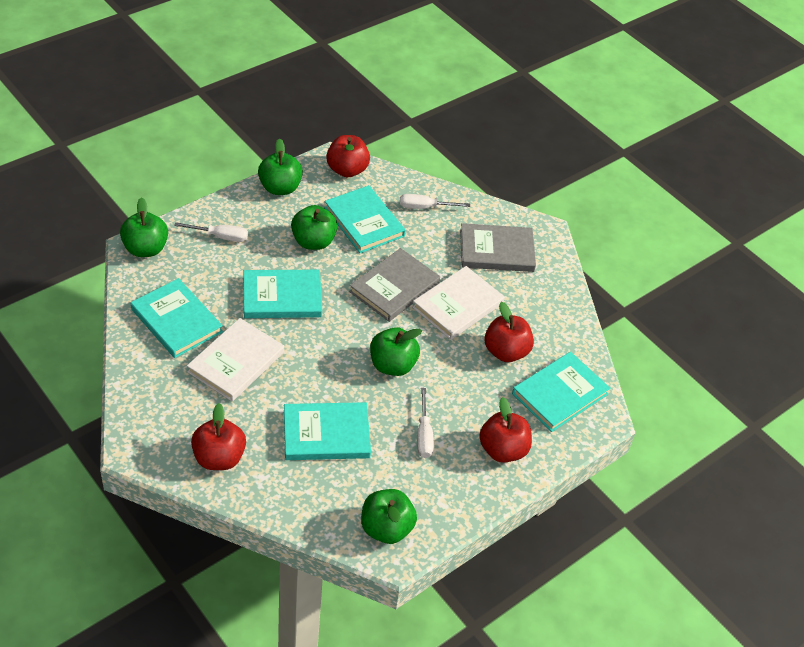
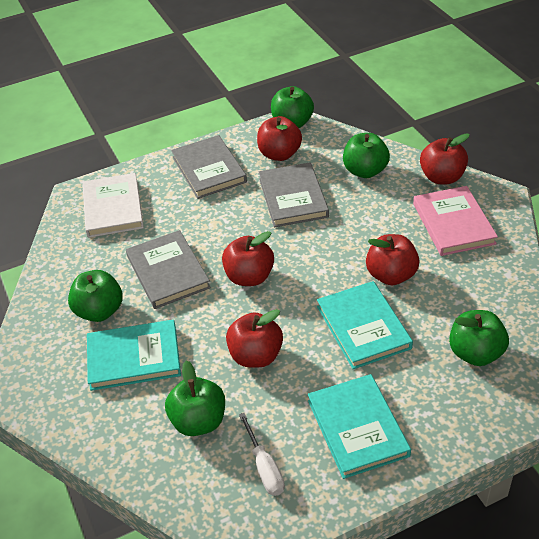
grey book: [349,248,440,322] [460,223,536,272] = 2 -> [126,230,211,309] [171,135,247,199] [259,162,329,227] = 3
pink book: none = 0 -> [413,186,498,256] = 1
red apple: [191,403,246,470] [326,135,370,177] [479,397,532,463] [484,302,534,362] = 4 -> [222,231,274,286] [226,309,283,368] [257,116,302,161] [366,234,420,285] [420,133,470,184] = 5
turquoise book: [131,278,223,358] [244,270,322,318] [284,402,371,460] [324,185,406,253] [512,352,610,432] = 5 -> [87,320,181,391] [308,374,411,479] [317,281,413,369] = 3
white book: [187,318,284,401] [412,266,505,340] = 2 -> [82,173,144,238] = 1
white screwdriver: [174,222,248,242] [400,194,470,209] [417,388,434,458] = 3 -> [239,413,285,496] = 1

